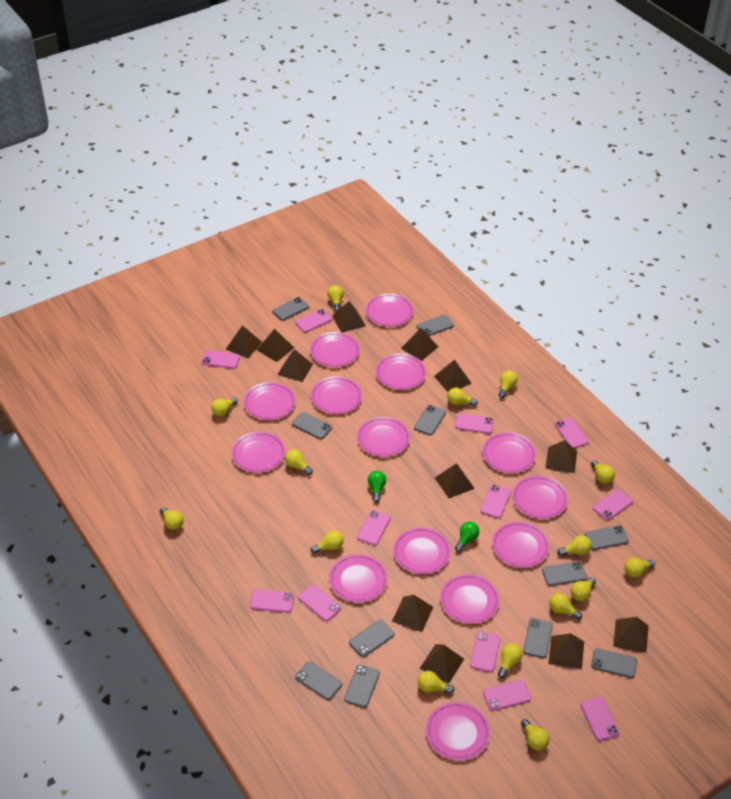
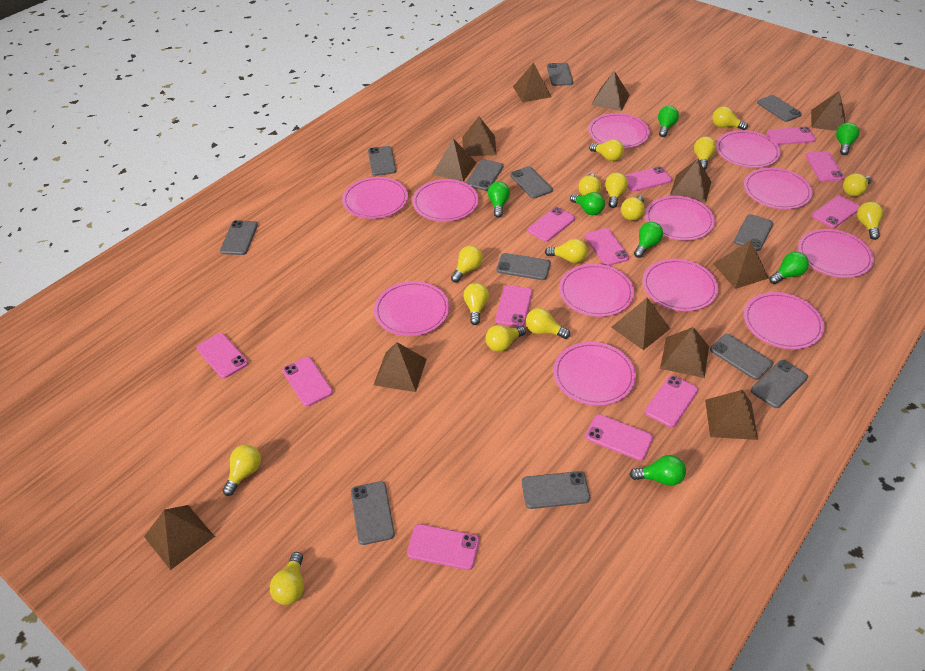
green light bulb: [368,471,386,502] [455,522,479,552] = 2 -> [488,181,510,218] [570,192,605,215] [629,455,686,486] [634,222,663,258] [658,106,679,137] [769,252,809,284] [836,122,859,155] = 7
grey phone: [272,297,309,321] [292,412,332,440] [295,662,342,700] [344,665,380,708] [349,620,394,657] [414,405,446,436] [417,315,454,336] [523,618,553,658] [542,561,587,586] [585,525,629,550] [591,648,637,678] = 11 -> [220,220,258,255] [351,481,395,545] [368,146,396,176] [466,159,503,191] [497,253,551,280] [510,166,553,199] [522,471,590,509] [547,63,573,86] [710,334,773,380] [734,214,774,251] [751,360,808,408] [757,95,802,122] = 12
pink plate: [231,432,285,473] [244,382,296,420] [310,332,360,367] [311,376,362,414] [329,554,388,603] [357,417,410,457] [365,294,414,327] [375,354,426,390] [393,527,451,574] [426,702,490,761] [440,574,500,624] [482,432,536,473] [492,522,550,568] [512,475,568,519] = 14 -> [342,177,408,219] [374,281,449,336] [412,179,479,222] [553,342,636,406] [559,264,634,317] [588,113,650,148] [643,259,718,311] [645,196,715,241] [716,130,781,168] [744,168,813,209] [744,292,825,349] [798,229,874,278] = 12

